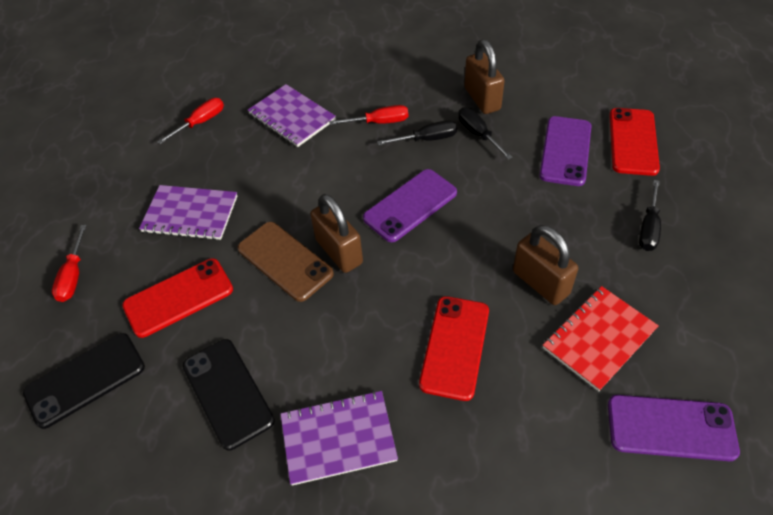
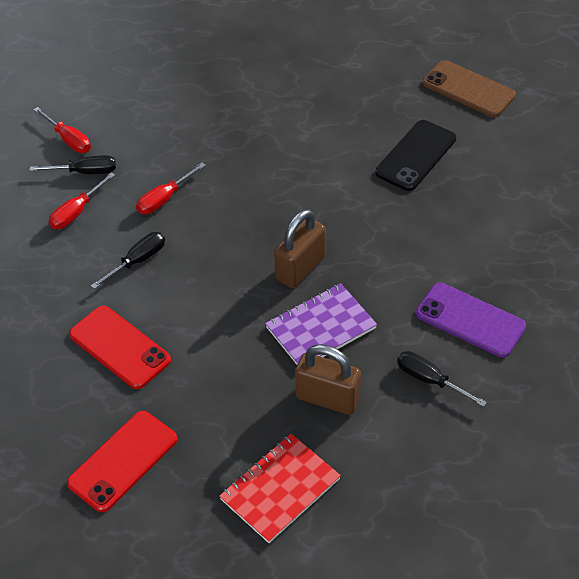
black phone: [23,333,145,429] [182,339,275,450] = 2 -> [375,120,456,191] = 1
brown padlock: [310,194,363,273] [464,39,505,114] [513,225,578,305] = 3 -> [274,209,326,288] [295,344,361,415] = 2
purple notebook: [139,185,237,240] [248,84,336,147] [281,391,398,486] = 3 -> [265,283,377,365] = 1
purple phone: [363,169,457,242] [540,116,591,186] [608,395,740,461] = 3 -> [416,283,526,357] = 1
red phone: [122,258,233,338] [419,296,489,401] [609,108,660,176] = 3 -> [67,411,177,512] [69,306,171,389] = 2

